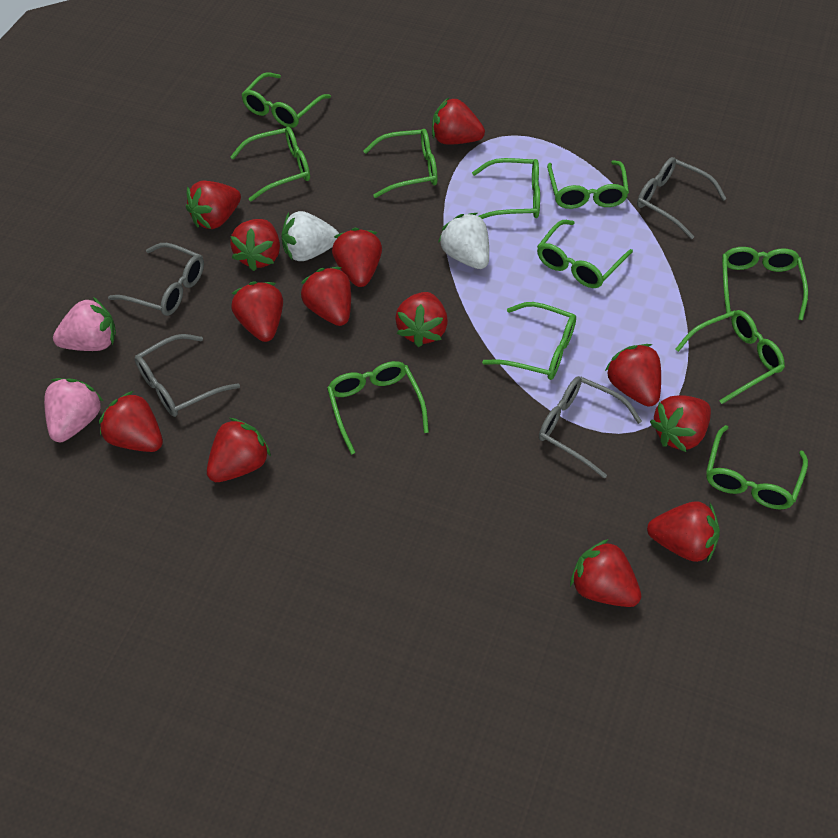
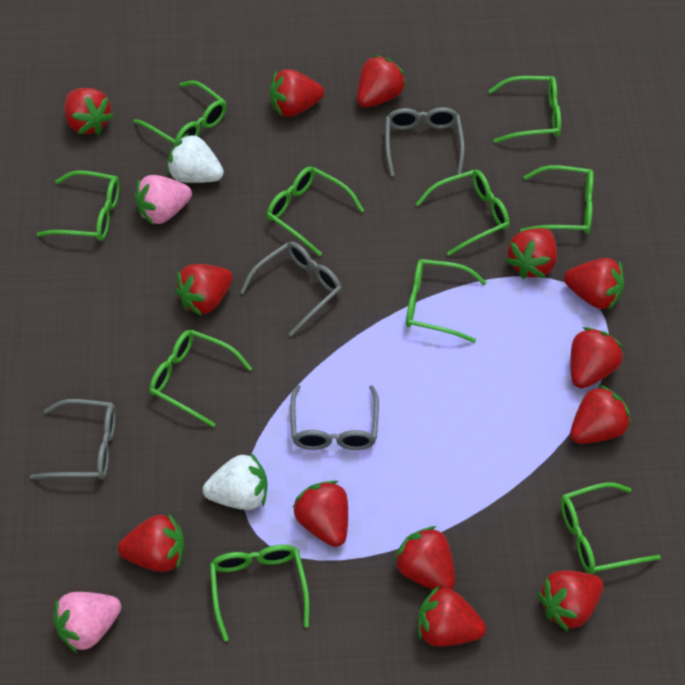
green glasses: [230,127,310,202] [241,72,331,128] [327,361,429,455] [364,129,438,198] [472,158,540,219] [482,302,576,380] [537,220,633,288] [547,160,629,209] [675,310,785,404] [706,425,808,509] [722,247,808,320] = 11 -> [37,170,120,241] [133,81,227,144] [149,330,252,427] [210,544,310,641] [267,166,364,256] [406,259,487,343] [416,170,510,256] [488,76,561,143] [520,165,594,234] [561,482,661,574] = 10

